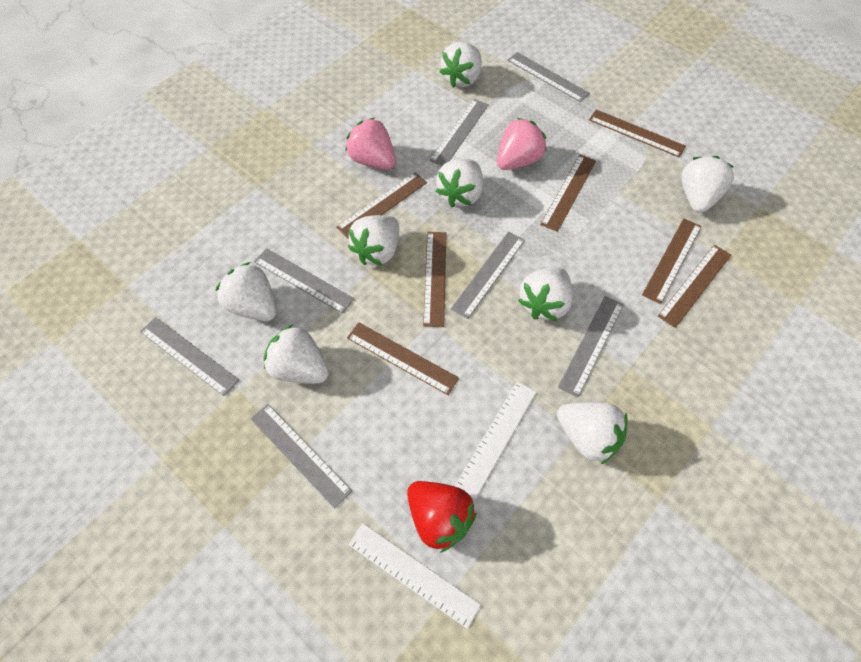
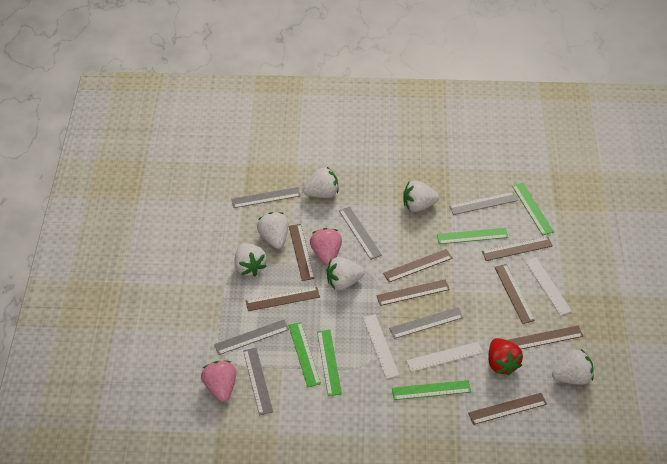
brown ruler: [336,173,427,239] [347,322,459,395] [423,232,446,327] [540,155,596,232] [589,109,686,158] [642,218,702,304] [658,245,731,328] = 7 -> [246,287,320,311] [289,224,315,281] [376,280,450,306] [383,249,452,282] [468,393,547,425] [482,237,552,261] [495,264,535,324] [508,325,583,349] = 8
green ruler: none = 0 -> [288,322,321,387] [317,330,342,396] [392,380,471,400] [437,228,508,244] [512,183,554,235] = 5
grey ruler: [140,317,239,396] [250,404,352,508] [254,248,354,314] [430,99,489,166] [451,232,525,319] [507,52,590,102] [558,296,624,397] = 7 -> [214,319,289,355] [231,187,301,208] [243,348,273,415] [339,207,382,260] [389,307,463,339] [449,192,518,215] = 6
white ruler: [348,524,481,629] [455,381,536,499] = 2 -> [363,314,399,379] [407,342,483,372] [525,257,572,316] = 3
white strawberry: [215,262,276,321] [263,324,329,384] [348,215,399,266] [436,159,483,207] [440,42,482,88] [518,267,573,321] [557,402,628,464] [681,156,734,213] = 8 -> [235,243,267,276] [257,212,288,249] [303,167,338,198] [327,257,365,290] [403,181,439,212] [552,349,594,385] = 6

